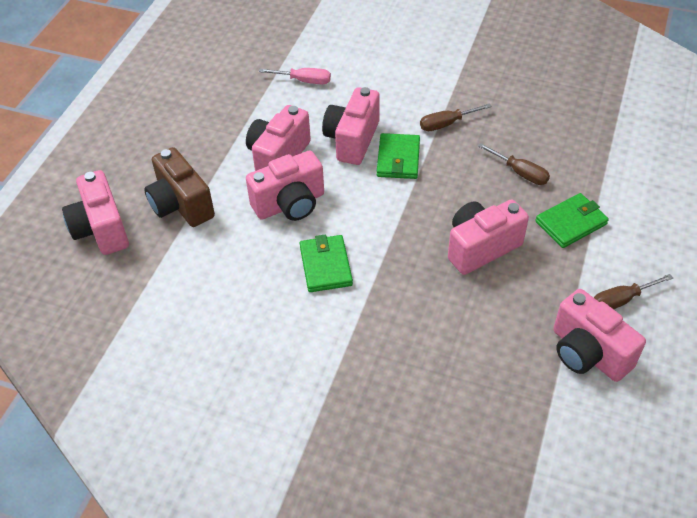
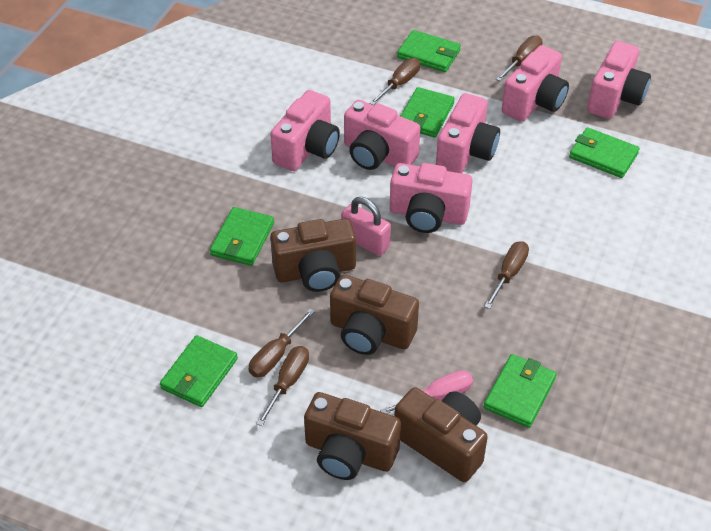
brown camera: [144,147,215,227] = 1 -> [270,219,356,292] [304,392,401,480] [330,274,419,355] [394,387,488,482] = 4
brown screwdriver: [420,103,492,131] [478,143,550,185] [594,274,673,309] = 3 -> [249,309,315,378] [256,346,309,426] [369,58,420,105] [484,241,529,309] [496,36,543,81] = 5
green wallet: [300,234,353,292] [377,133,420,179] [535,193,609,248] = 3 -> [160,335,238,407] [210,207,274,266] [397,30,461,72] [401,87,455,138] [484,354,556,428] [569,127,640,178] = 6
pink padlock: none = 0 -> [341,197,391,256] = 1

